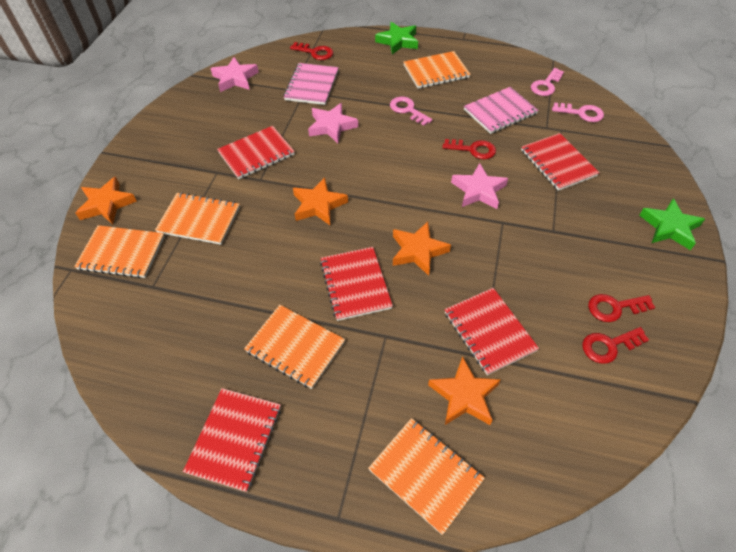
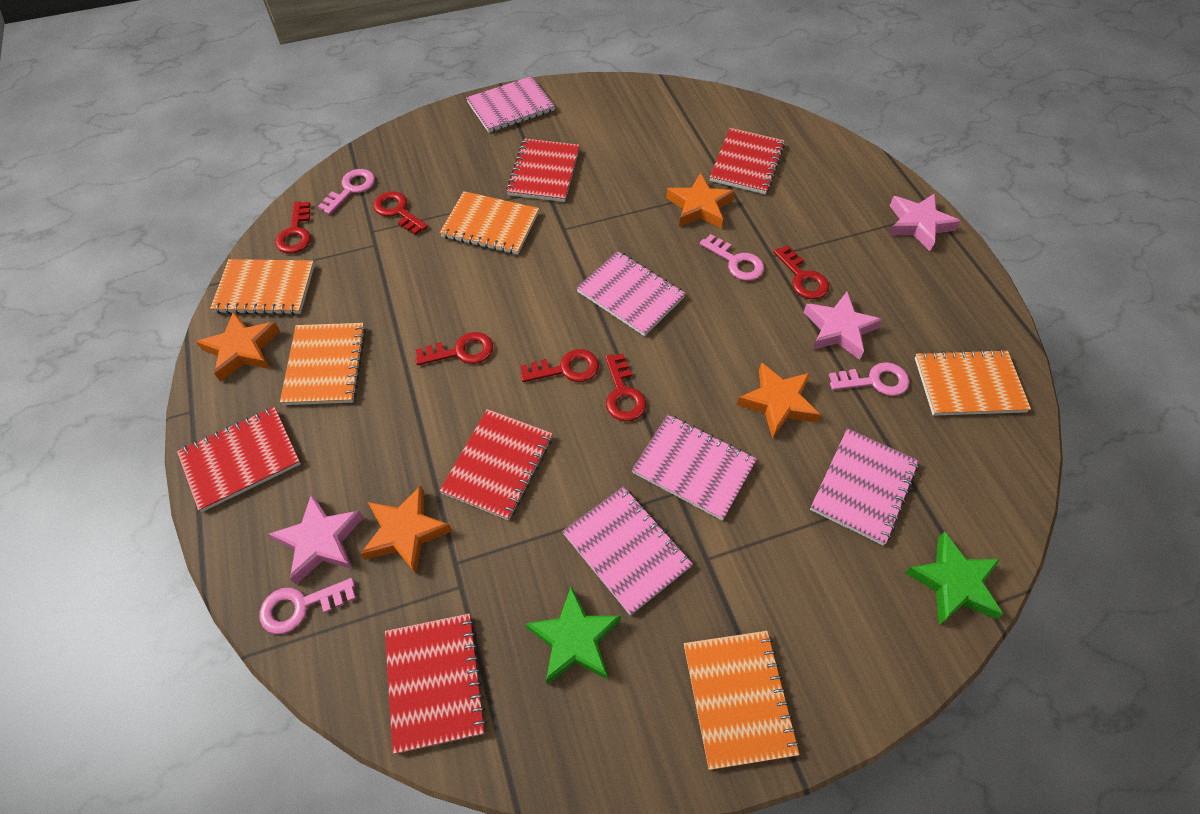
pink key: [390,97,432,126] [531,68,564,96] [552,102,604,122] = 3 -> [259,578,356,634] [318,169,375,215] [700,234,764,281] [829,362,910,396] = 4
pink notebook: [284,63,339,105] [464,87,538,134] = 2 -> [466,76,555,133] [562,486,693,616] [577,251,686,336] [632,414,757,521] [810,428,919,545] = 5
red key: [290,42,333,60] [442,139,496,160] [582,327,649,364] [588,294,655,322] = 4 -> [275,202,311,254] [373,191,428,235] [415,332,493,365] [521,349,599,382] [605,353,646,421] [773,245,829,299] = 6

